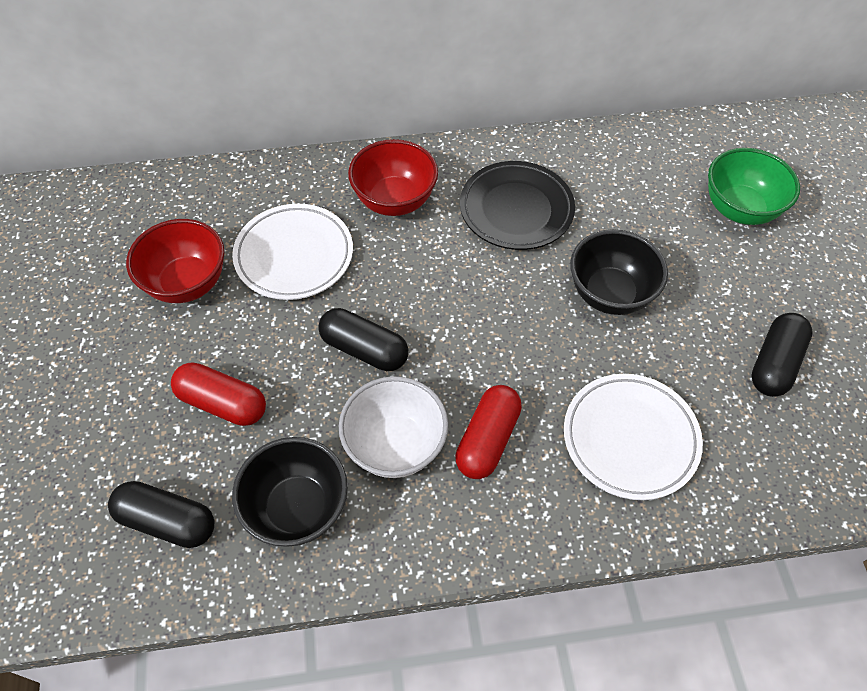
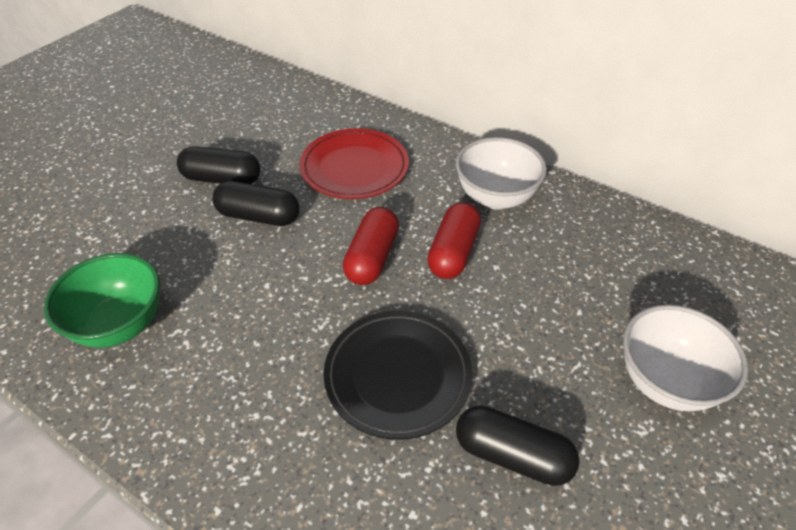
black bowl: [232,437,348,547] [570,229,668,315] = 2 -> none = 0
red bowl: [126,219,224,303] [348,139,438,216] = 2 -> none = 0
red plate: none = 0 -> [299,128,409,199] = 1
white bowl: [339,376,448,478] = 1 -> [456,137,547,210] [623,305,749,411] = 2
white plate: [232,204,353,300] [564,374,703,500] = 2 -> none = 0

